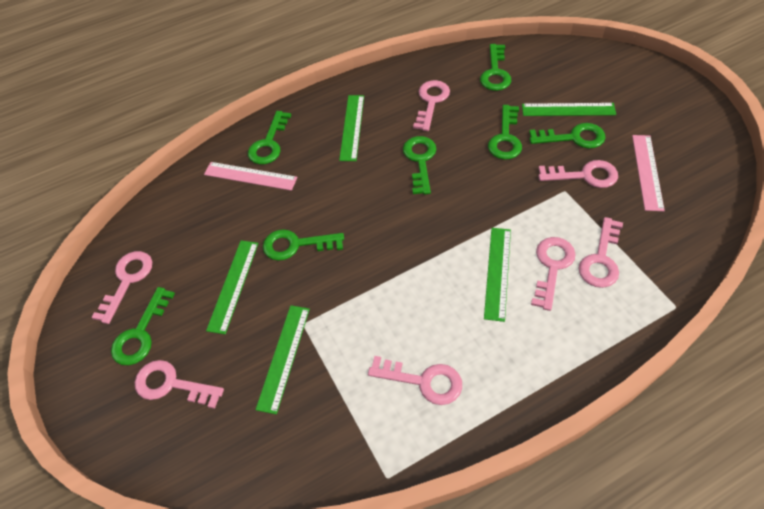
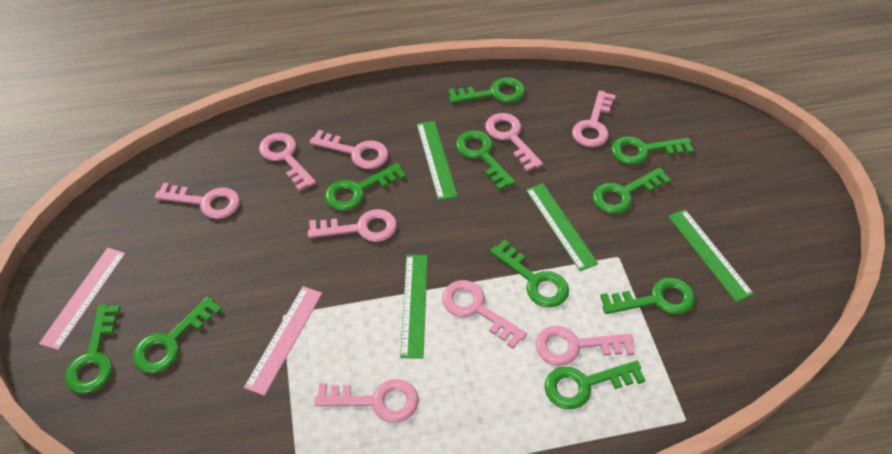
green key: [111,287,175,365] [248,111,291,164] [263,229,344,261] [403,136,437,195] [480,44,511,91] [488,105,522,160] [529,123,605,149] = 7 -> [65,304,121,394] [133,296,222,373] [325,163,406,211] [448,77,525,103] [456,130,515,190] [490,240,569,308] [545,360,645,409] [593,168,671,214] [600,278,695,315] [611,136,694,165] = 10
green ruler: [206,241,258,334] [256,305,310,414] [339,95,364,161] [484,228,511,322] [522,103,616,116] = 5 -> [400,255,428,359] [417,121,458,200] [526,183,598,271] [668,209,754,302] = 4
pink key: [91,251,152,324] [135,360,224,409] [368,356,462,405] [413,80,450,131] [531,237,576,311] [538,160,618,188] [578,217,623,288] = 7 -> [155,183,240,219] [259,133,316,191] [308,209,397,242] [310,130,388,169] [314,379,419,423] [442,280,527,349] [485,113,543,171] [536,326,635,366] [572,91,616,147] = 9

